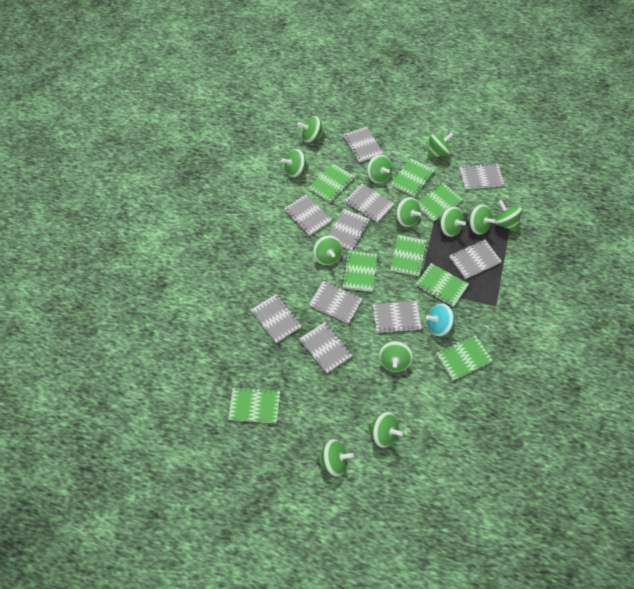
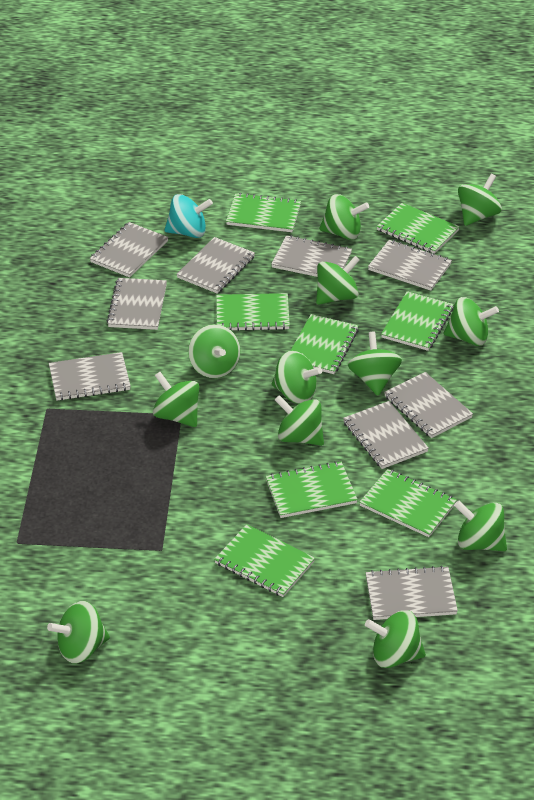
grey notebook: [251,294,302,343] [284,195,332,236] [300,322,352,373] [309,281,363,324] [328,209,370,251] [343,127,383,162] [345,184,394,222] [373,301,422,333] [449,240,502,279] [459,163,504,189] = 10 -> [49,352,131,401] [90,222,169,277] [107,278,167,330] [176,237,255,294] [271,235,352,277] [343,401,429,469] [366,566,458,620] [368,240,452,291] [384,372,473,438] = 9

